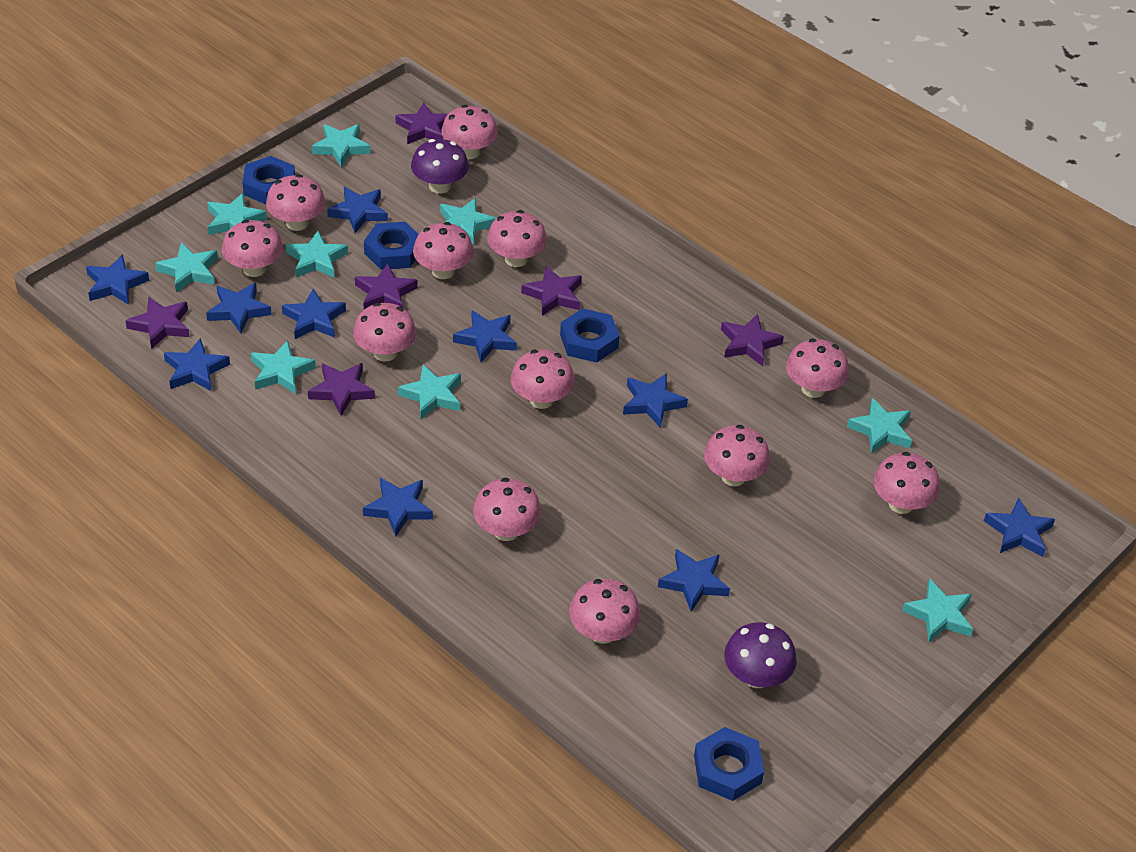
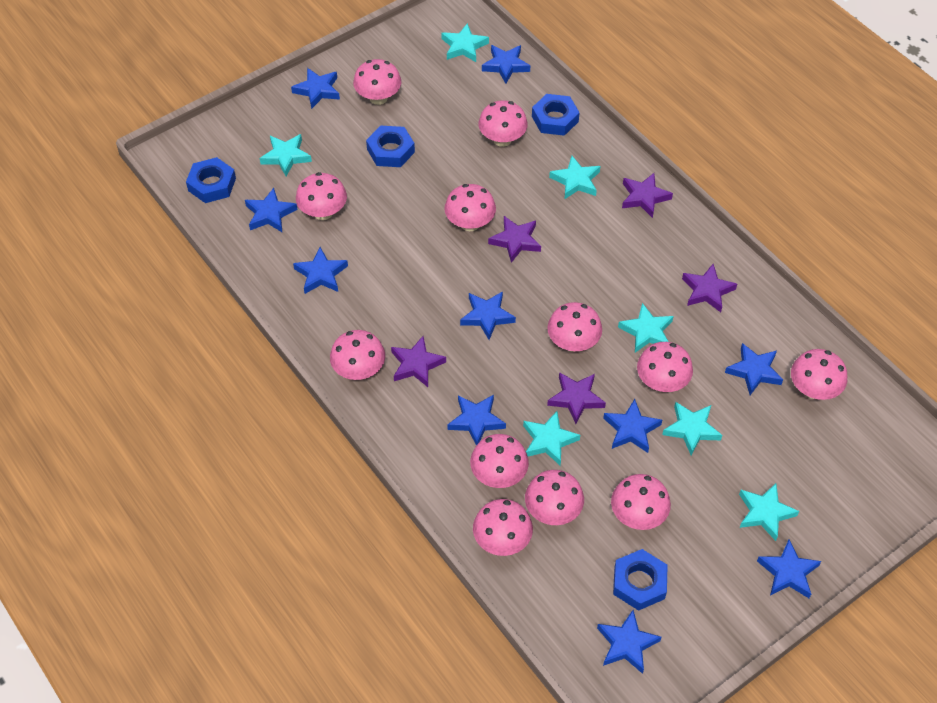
purple mushroom: [411,139,469,194] [724,622,797,688] = 2 -> none = 0
purple star: [126,297,190,349] [308,363,375,416] [355,264,418,309] [396,102,448,144] [521,266,582,316] [721,314,784,366] = 6 -> [391,336,446,387] [488,216,541,263] [547,372,606,424] [622,173,673,218] [682,264,737,312] = 5
turquoise star: [155,243,218,293] [207,193,267,235] [251,340,316,394] [286,231,348,278] [312,124,371,167] [398,364,461,419] [440,198,496,246] [847,398,912,454] [902,579,973,643] = 9 -> [260,134,312,176] [441,23,489,62] [523,411,580,466] [549,156,600,200] [618,303,674,353] [662,402,722,455] [739,483,799,541] = 7

